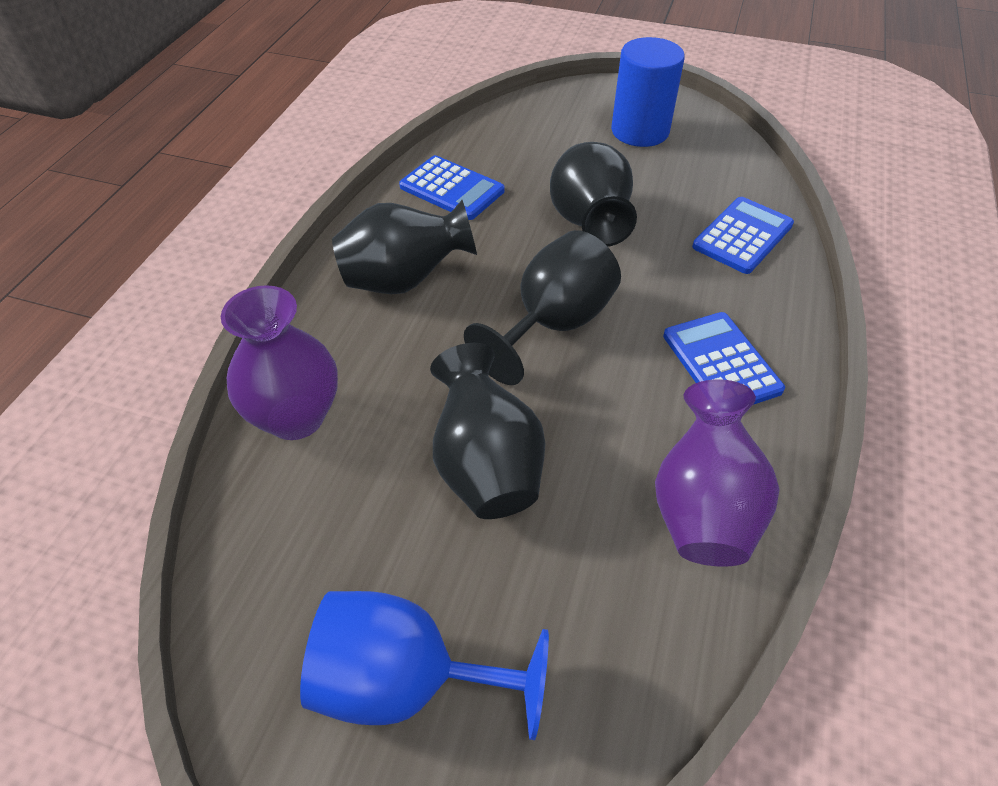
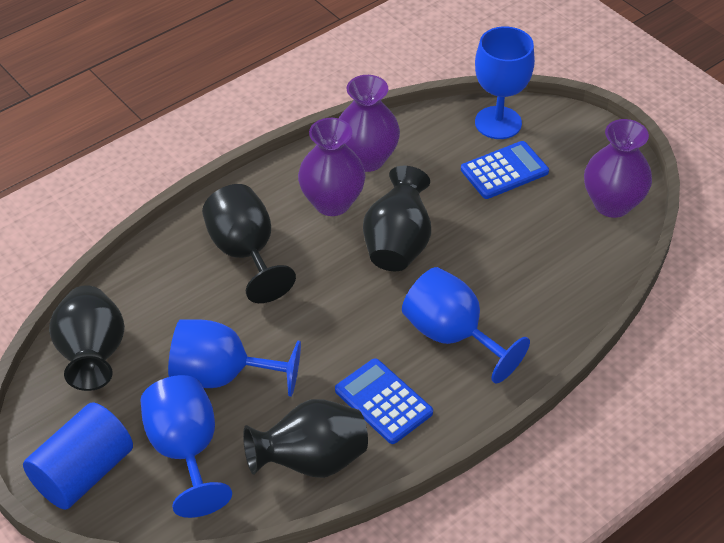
blue calculator: [399,155,505,220] [663,312,785,405] [692,197,794,274] = 3 -> [335,358,433,444] [461,141,549,199] = 2
blue goblet: [300,591,549,740] = 1 -> [140,375,232,518] [168,319,301,397] [402,267,530,384] [475,26,535,139] = 4
purple vase: [221,285,338,440] [655,379,780,567] = 2 -> [298,118,365,216] [338,75,400,172] [584,119,652,218] = 3

